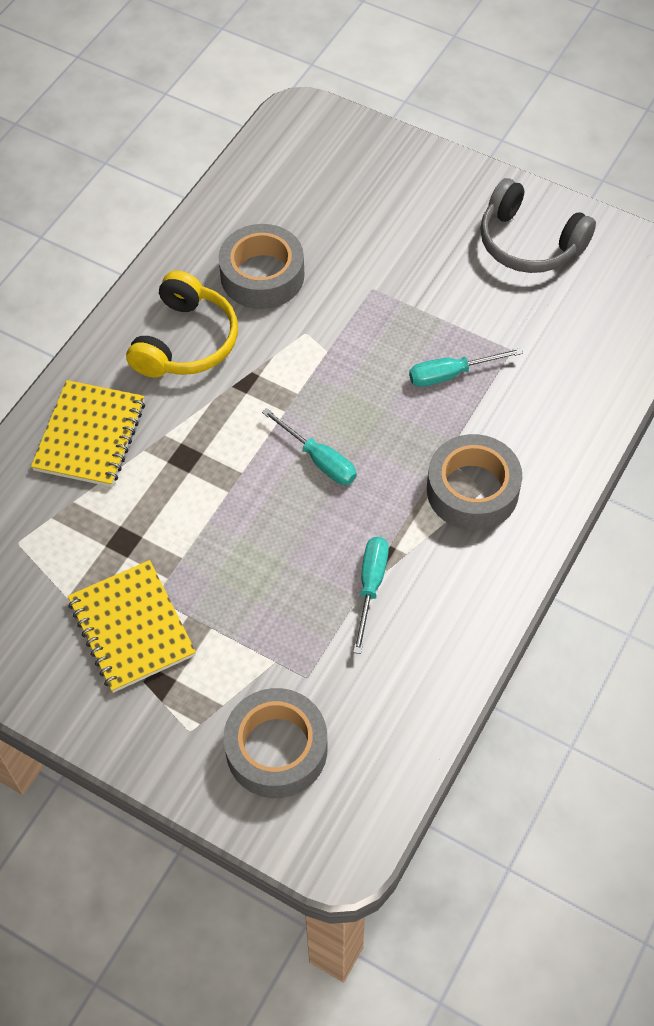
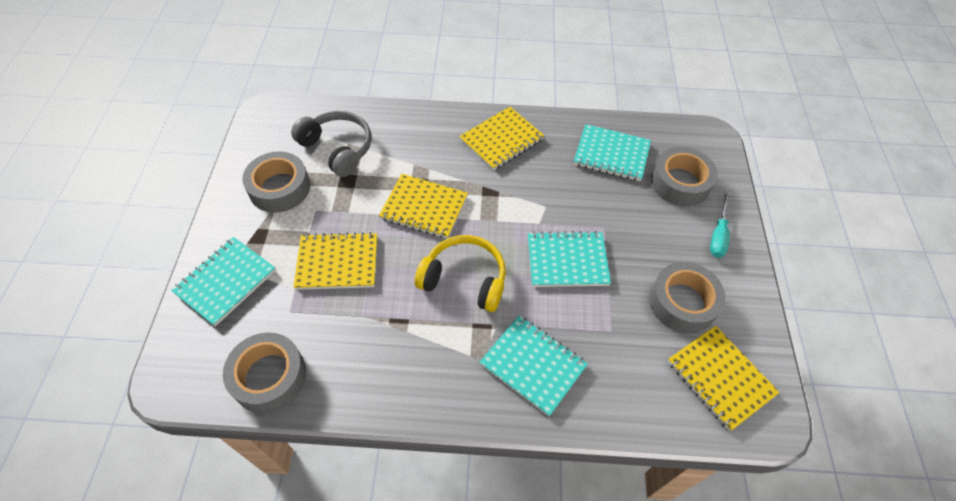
grey tape: [218,224,304,309] [223,688,327,798] [427,434,522,530] = 3 -> [223,332,306,413] [242,151,310,213] [649,262,726,333] [651,147,718,206] = 4
turquoise notebook: none = 0 -> [171,237,276,326] [479,316,588,416] [528,231,611,287] [574,124,651,181] = 4
turquoise screwdriver: [262,408,356,485] [353,537,389,654] [409,348,523,387] = 3 -> [710,191,730,258] = 1
yellow notebook: [31,380,145,487] [68,560,196,693] = 2 -> [294,232,377,290] [379,174,468,239] [459,107,544,170] [668,326,780,431] = 4

